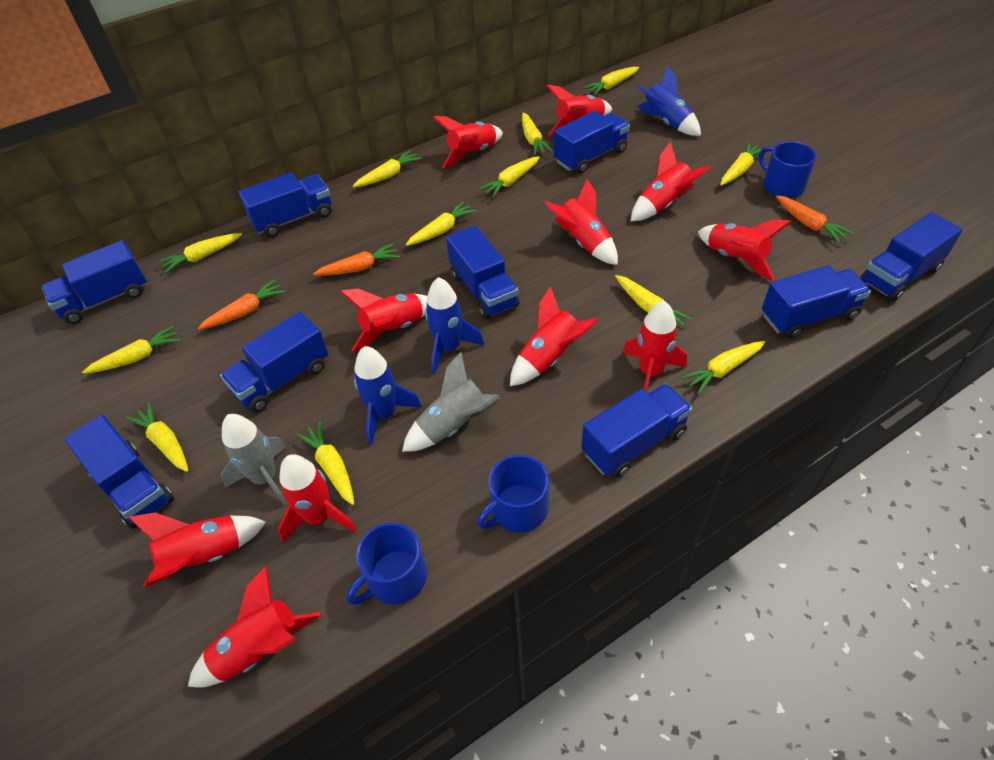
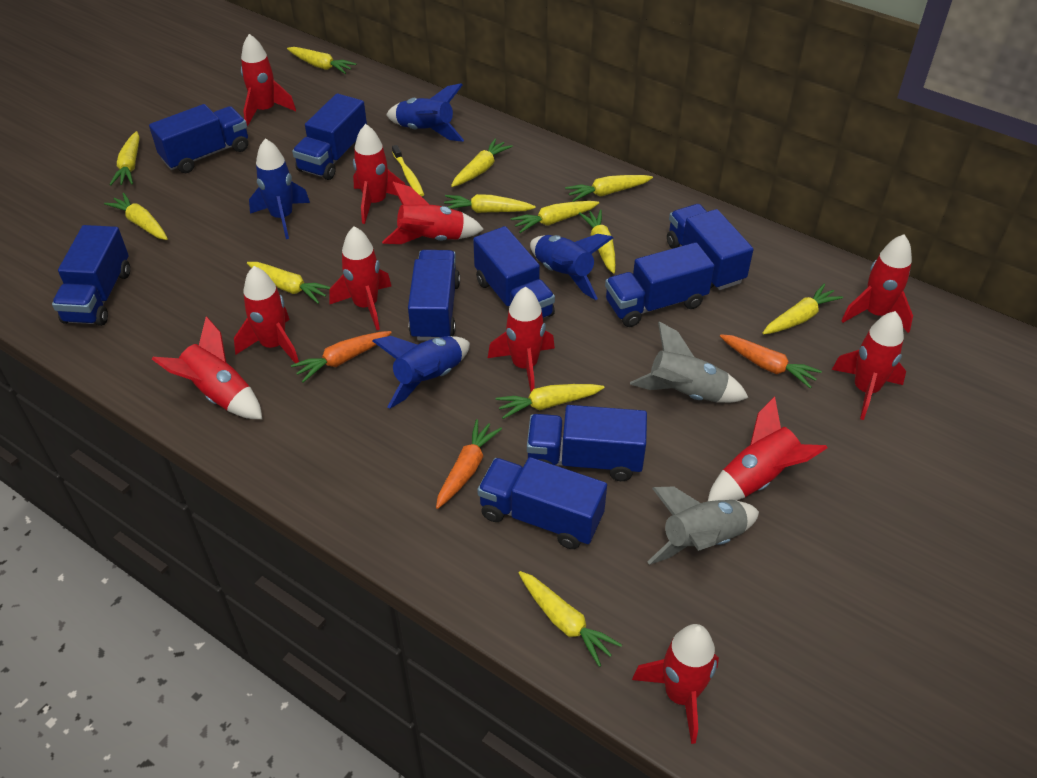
blue mug: [347,523,427,605] [477,455,549,532] [759,141,816,198] = 3 -> none = 0
blue rocket: [354,346,422,445] [425,277,484,374] [636,66,701,136] = 3 -> [249,138,310,239] [373,336,470,409] [386,83,464,142] [530,234,613,300] = 4
yellow toothbrush: none = 0 -> [392,145,424,197] = 1

